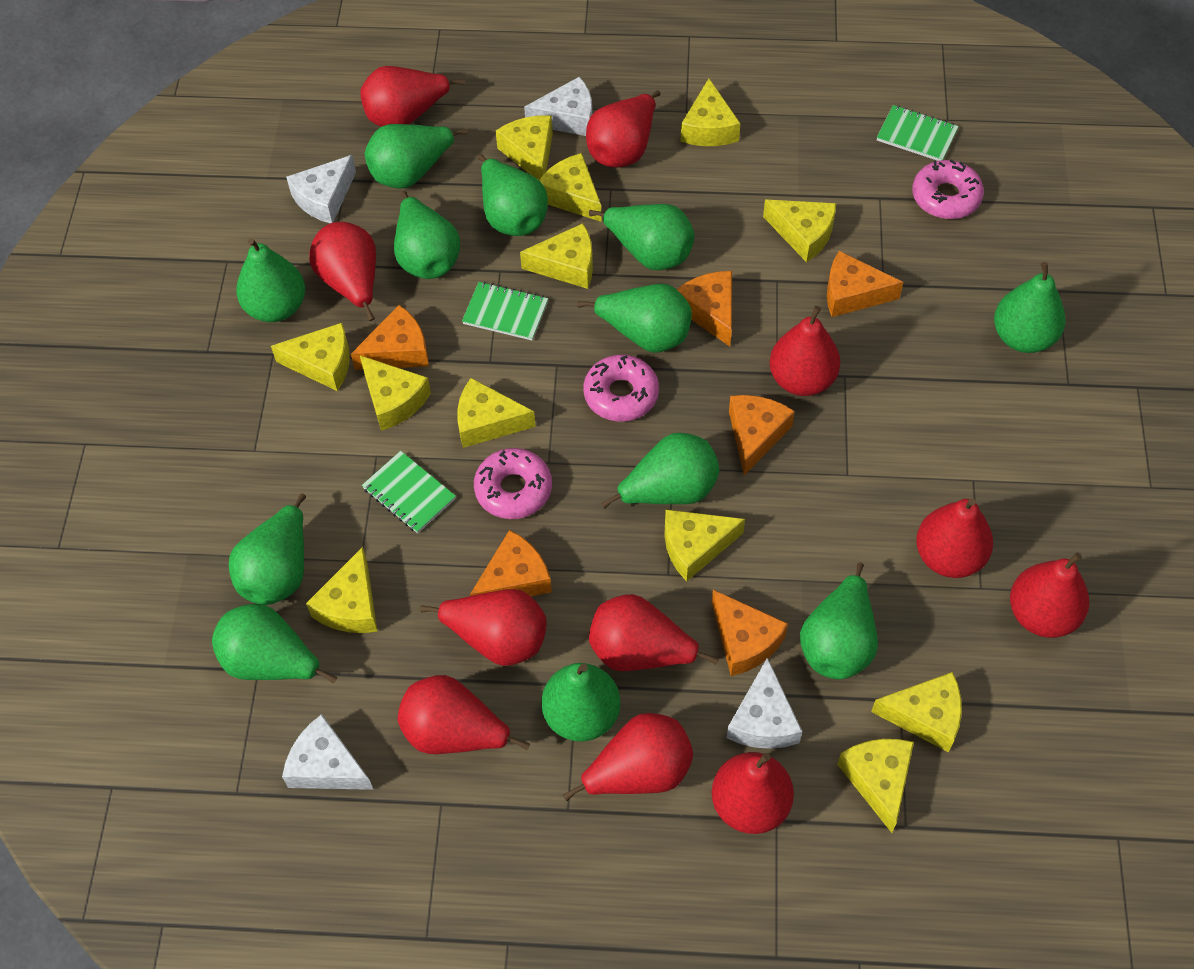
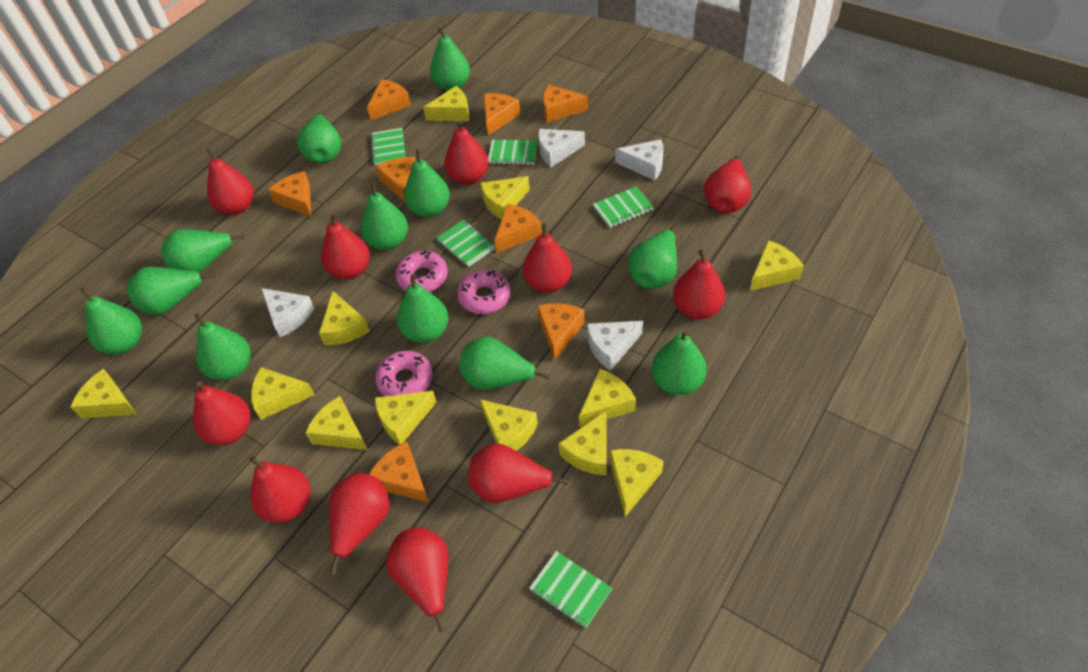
green notebook: [362,451,456,534] [462,282,548,341] [877,105,959,161] = 3 -> [371,128,406,165] [437,220,495,267] [488,140,538,165] [529,551,612,628] [593,187,654,228] = 5
orange cheese: [351,305,429,370] [470,530,552,596] [677,271,732,346] [712,590,788,676] [729,395,795,475] [827,251,904,317] = 6 -> [268,171,311,217] [367,79,411,120] [369,441,429,503] [375,157,416,202] [484,93,520,136] [495,204,542,253] [537,303,585,360] [543,85,588,123] = 8

